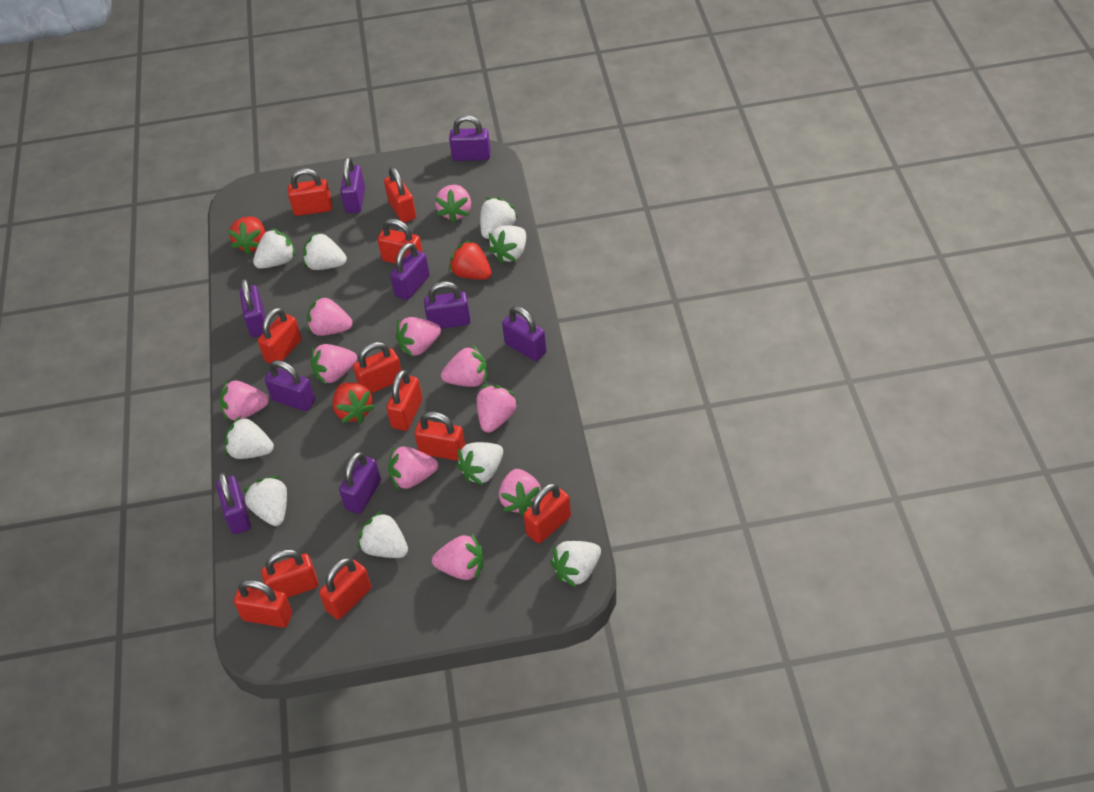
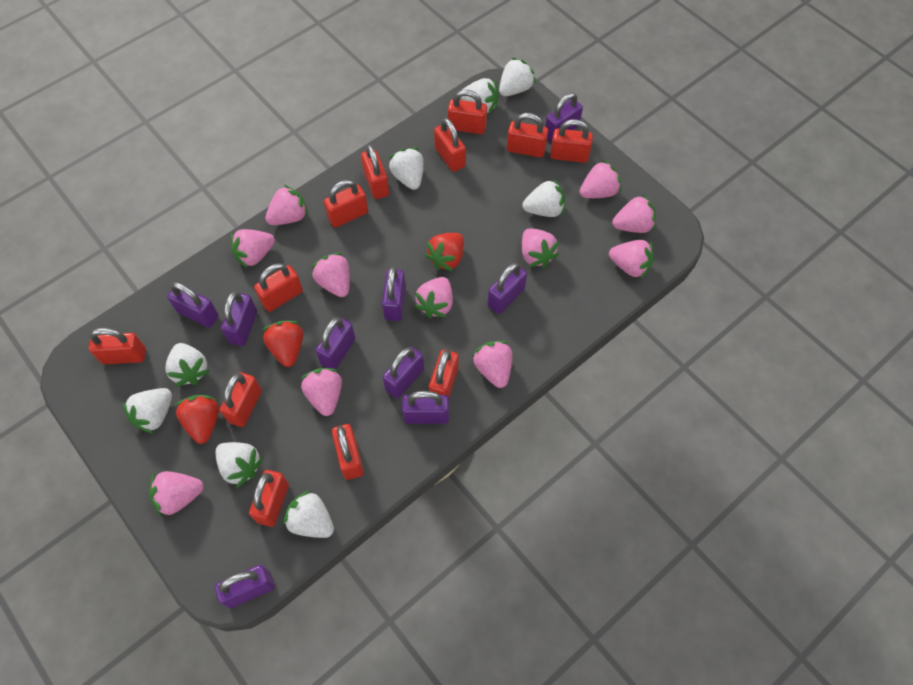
pink strawberry: [220,380,269,421] [307,295,353,336] [311,344,357,385] [388,446,438,490] [396,317,441,357] [432,534,483,581] [435,185,471,223] [441,345,487,387] [477,385,519,433] [499,469,541,516] = 10 -> [149,471,204,517] [231,229,275,268] [265,185,308,225] [300,368,342,416] [311,253,350,297] [414,277,453,318] [473,341,512,388] [522,229,559,268] [580,159,621,198] [609,240,653,279] [612,194,656,233] = 11
red padlock: [234,579,292,628] [258,307,302,364] [261,549,319,598] [288,168,332,216] [319,558,371,620] [353,342,401,394] [378,219,423,264] [384,167,416,223] [387,369,422,431] [415,412,465,461] [524,483,571,543] = 11 -> [89,328,146,364] [220,372,262,427] [249,470,289,527] [254,263,303,312] [324,180,368,228] [332,424,364,480] [361,145,389,199] [429,350,459,398] [434,118,466,172] [448,90,487,134] [507,113,548,158] [550,119,593,163] = 12
white strawberry: [225,416,274,459] [243,476,287,526] [253,228,296,269] [303,232,347,270] [358,511,408,558] [456,442,503,485] [480,197,518,239] [488,225,526,264] [550,541,601,588] = 9 -> [122,388,172,434] [165,343,210,387] [215,442,263,488] [284,490,334,538] [389,148,424,190] [461,78,499,114] [499,57,536,96] [522,178,565,217] = 8

